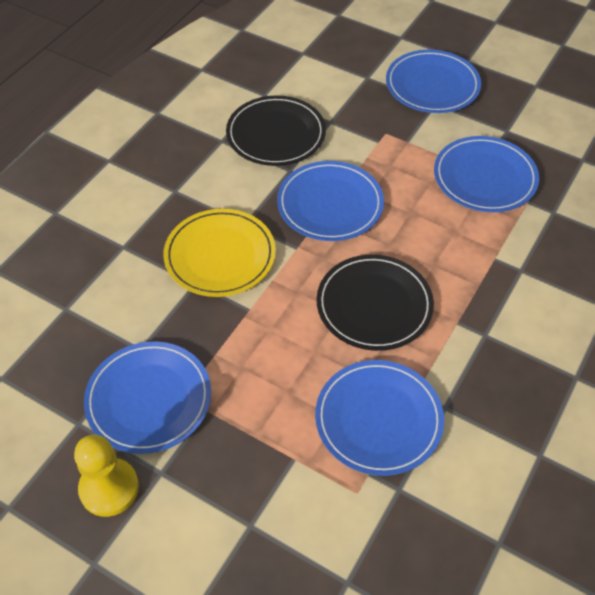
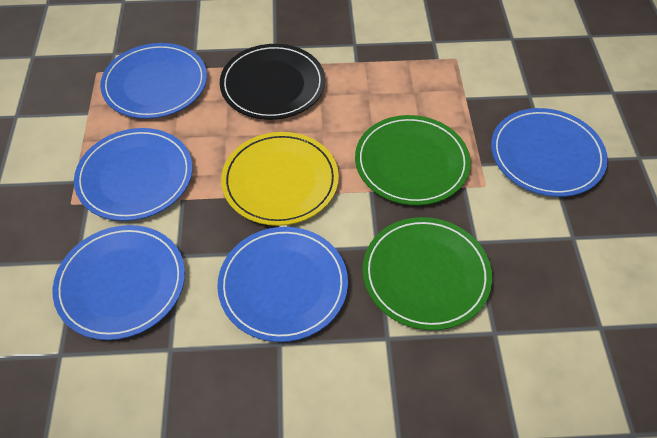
black plate: [226,96,326,166] [317,255,434,351] = 2 -> [220,44,325,120] = 1
green plate: none = 0 -> [355,115,471,205] [363,217,492,330] = 2
yellow pawn: [74,434,139,517] = 1 -> none = 0

